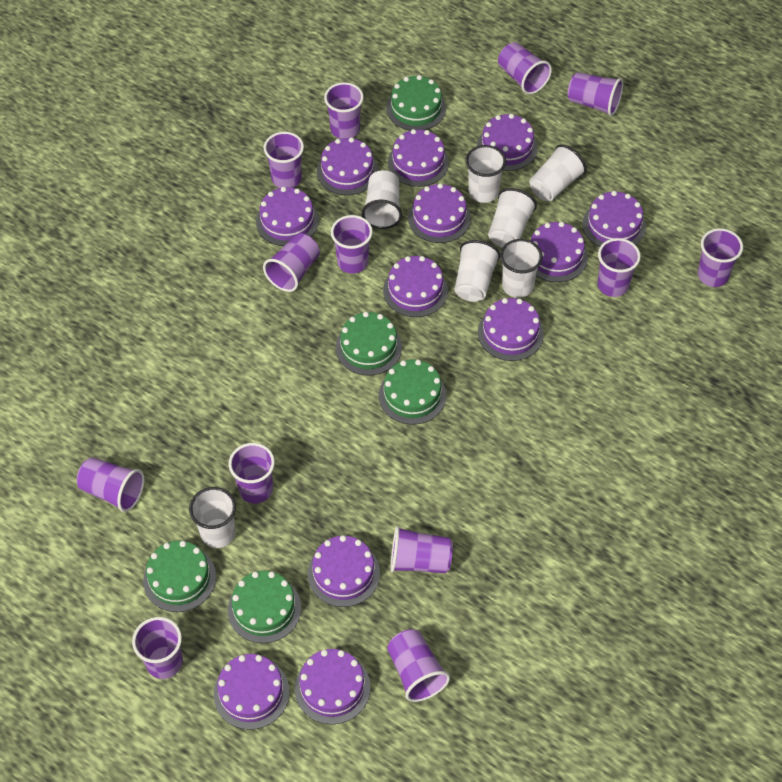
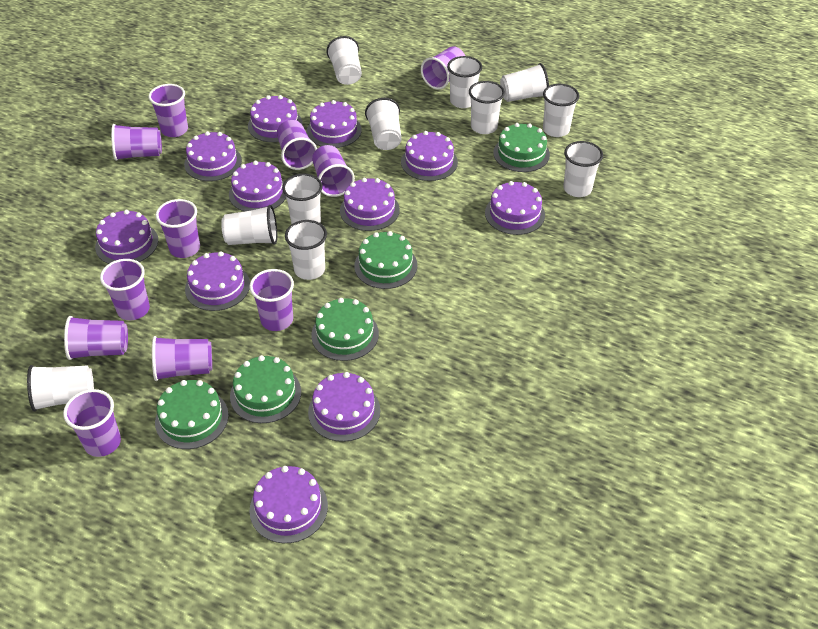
purple cake: [214,654,289,730] [256,187,319,246] [295,649,370,724] [308,535,380,607] [317,137,378,195] [383,256,448,317] [388,129,449,187] [408,183,471,243] [477,114,538,171] [478,298,544,361] [530,222,588,282] [583,191,646,247] = 12 -> [95,210,158,264] [184,131,242,181] [185,251,250,311] [229,161,286,212] [248,95,303,142] [250,466,328,543] [307,100,362,148] [308,372,380,442] [340,178,400,231] [401,131,458,181] [485,181,545,235] = 11
purple cup: [77,457,145,512] [132,617,183,679] [228,443,275,504] [263,233,320,292] [264,132,304,188] [324,82,364,139] [331,215,373,274] [387,629,450,702] [390,526,453,573] [498,42,552,94] [567,72,623,116] [598,238,641,297] [698,228,743,287] = 13 -> [63,389,121,457] [64,316,128,360] [100,259,150,320] [111,124,162,161] [149,84,188,137] [152,336,212,381] [156,199,200,258] [249,269,294,331] [277,120,317,170] [312,145,355,197] [421,46,465,90] = 11
white cup: [189,487,236,548] [362,170,402,229] [454,240,500,302] [466,145,506,203] [488,188,537,248] [500,239,543,298] [530,144,586,201] = 7 -> [27,365,94,411] [221,205,277,245] [282,174,322,224] [285,220,327,280] [326,36,362,85] [365,98,402,150] [447,56,482,108] [469,81,505,134] [500,63,549,102] [543,84,579,137] [563,141,603,197] = 11

